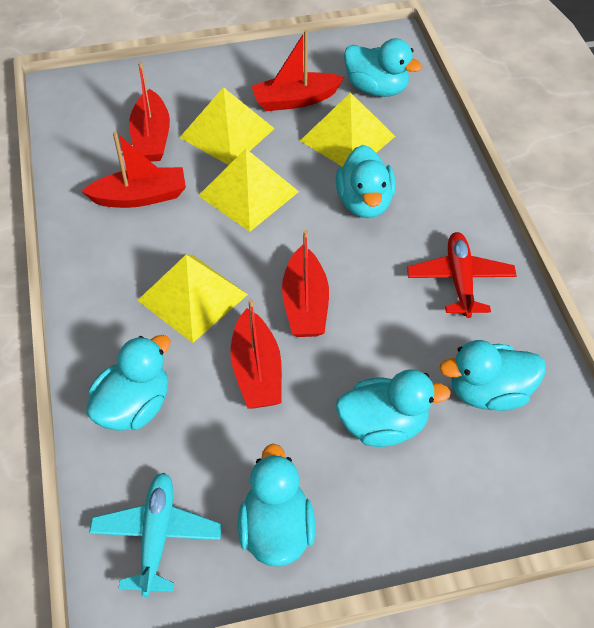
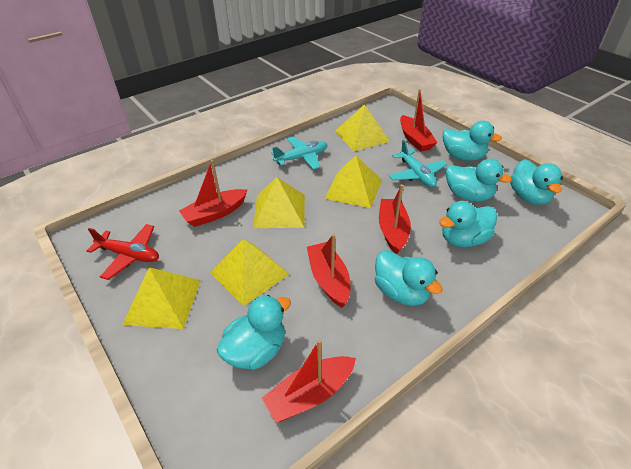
turquoise plane: [89,473,222,597] = 1 -> [271,136,327,170] [389,140,447,187] = 2
yellow pyramid: [137,254,248,343] [179,87,275,165] [198,149,299,232] [300,93,395,167] = 4 -> [122,267,200,329] [210,239,289,306] [253,177,305,228] [324,156,382,208] [335,104,390,151] = 5

